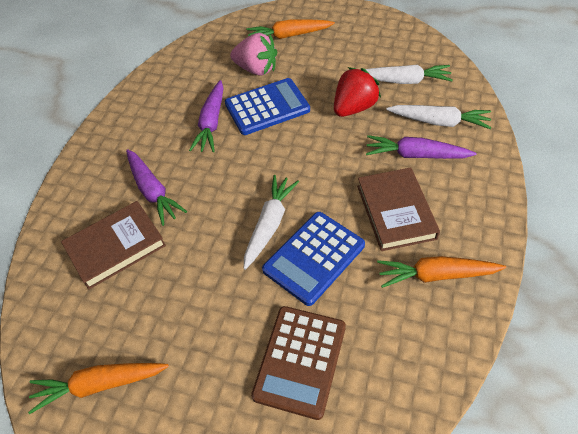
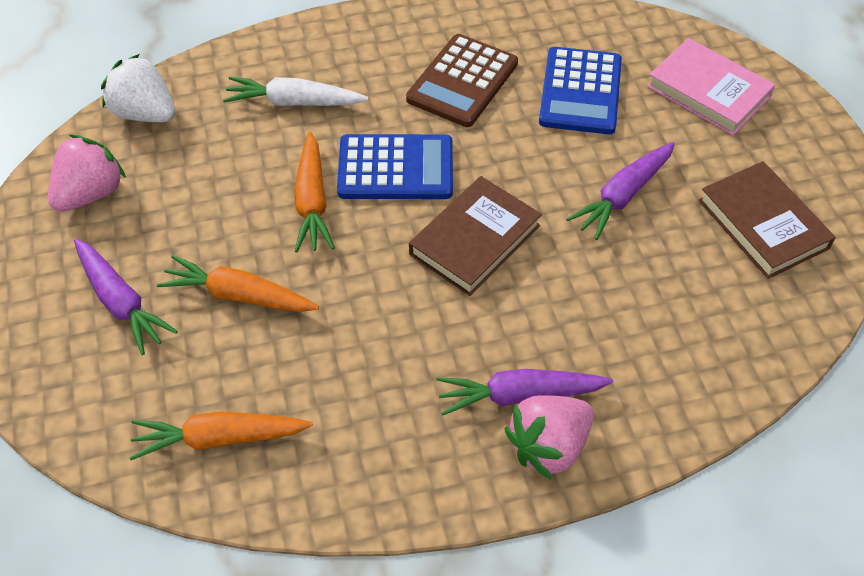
pink book: none = 0 -> [647,38,775,135] = 1
pink strawberry: [230,33,277,76] = 1 -> [48,134,126,212] [504,395,594,479] = 2
red strawberry: [334,67,381,117] = 1 -> none = 0
white carrot: [244,175,299,270] [365,65,453,84] [386,105,492,129] = 3 -> [223,76,368,106] = 1
white strawberry: none = 0 -> [101,54,175,122] = 1

